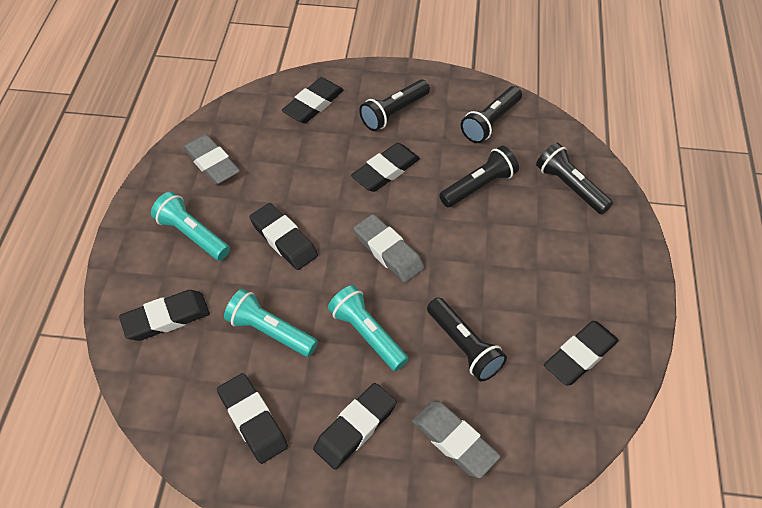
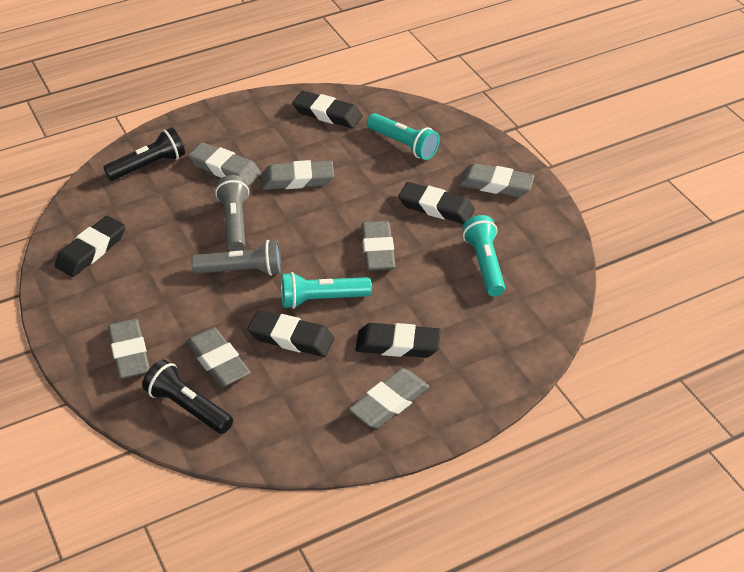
black eraser: [119,290,210,341] [217,373,288,464] [249,203,318,270] [282,77,344,123] [313,383,397,470] [351,143,420,192] [544,321,619,386] = 7 -> [55,216,125,277] [248,310,334,357] [292,91,362,128] [355,323,441,358] [398,182,475,224] = 5
black flashlight: [359,80,430,131] [427,298,507,381] [439,146,519,207] [461,86,522,143] [536,143,613,214] = 5 -> [103,127,185,181] [142,359,233,434] = 2
grey eraser: [183,134,240,185] [354,214,424,283] [412,401,501,478] = 3 -> [108,319,150,379] [186,327,251,387] [188,142,261,186] [262,160,334,190] [349,368,430,428] [361,221,396,271] [458,163,535,197] = 7
grey flashlight: none = 0 -> [191,240,281,276] [215,175,249,251] = 2

